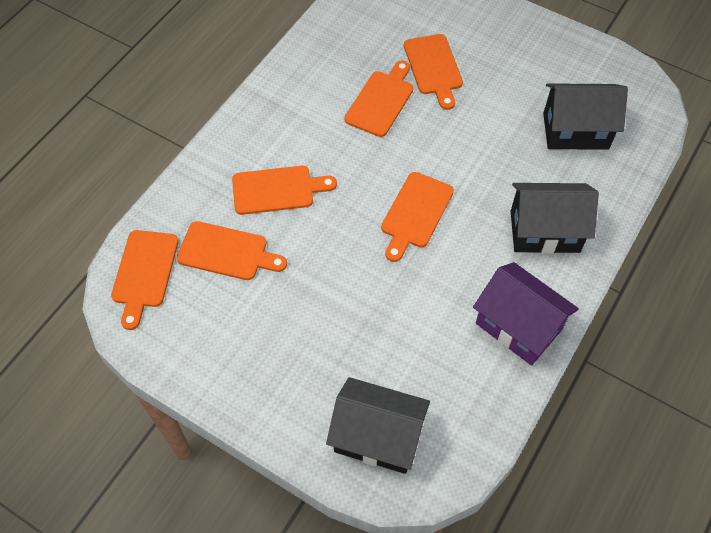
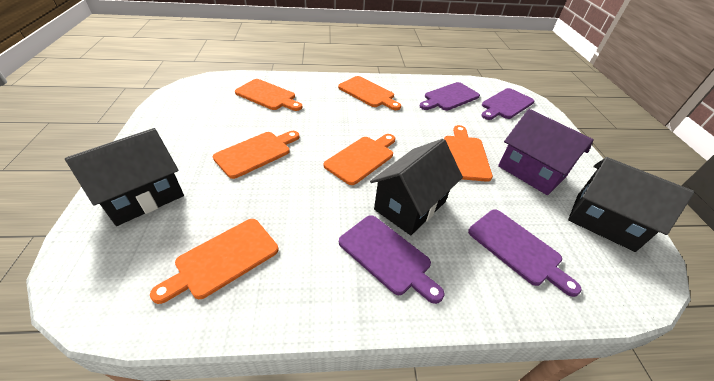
purple cutting board: none = 0 -> [339,215,444,304] [420,82,480,111] [468,209,582,297] [481,88,534,120] = 4

